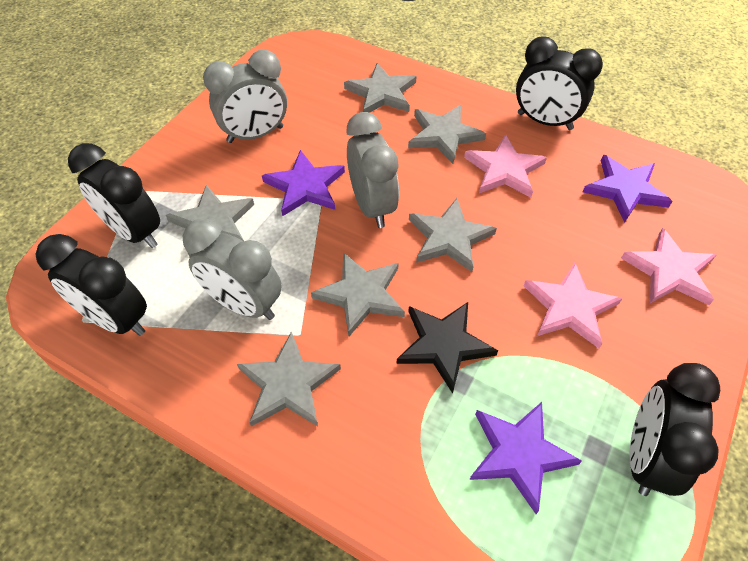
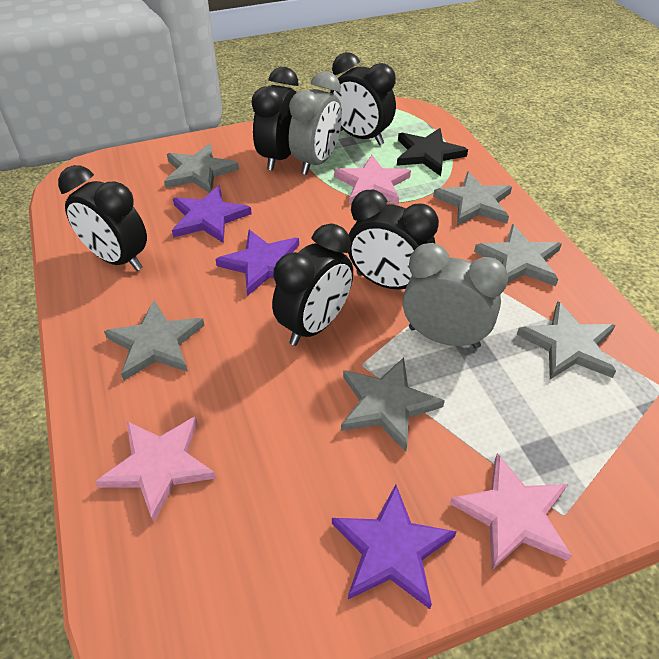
black clock: [36,234,147,336] [68,143,160,248] [516,37,603,130] [629,363,720,496] = 4 -> [58,165,147,271] [252,67,298,171] [272,224,353,346] [330,52,396,145] [348,190,439,290] = 5
grey clock: [183,218,282,320] [203,50,287,143] [347,112,399,228] = 3 -> [289,72,342,175] [403,243,508,349] = 2

